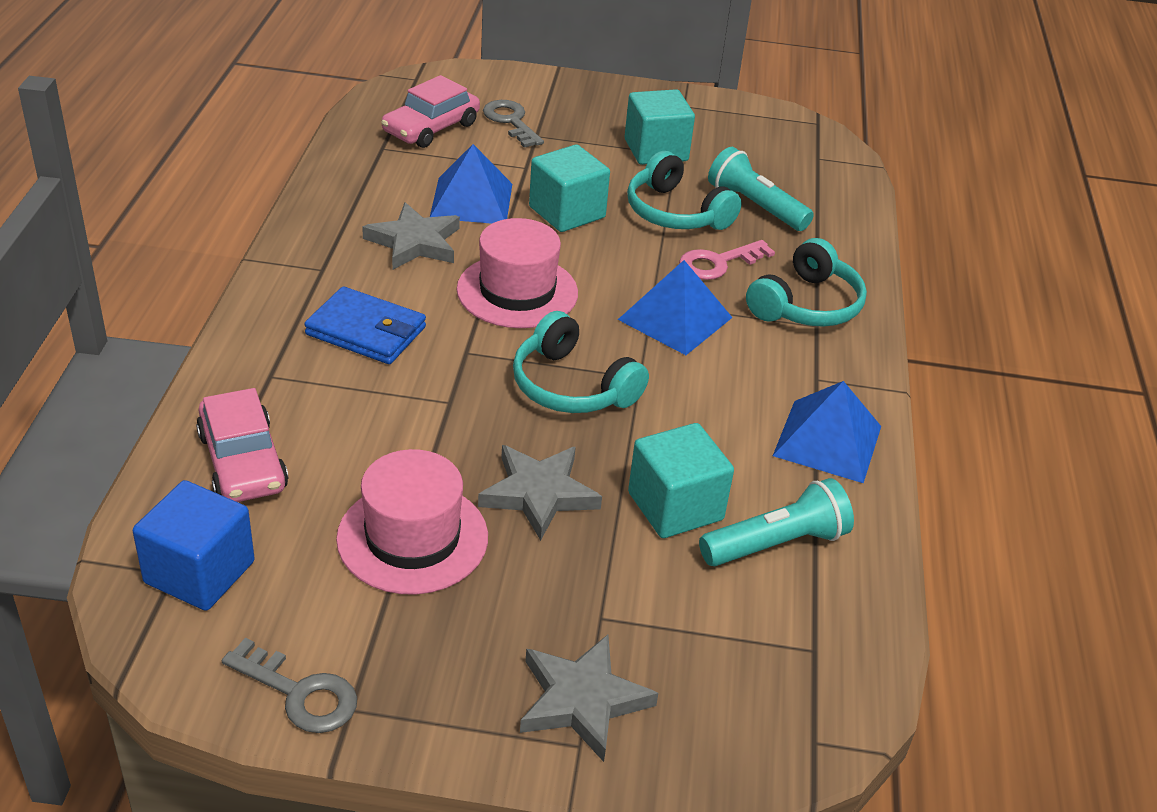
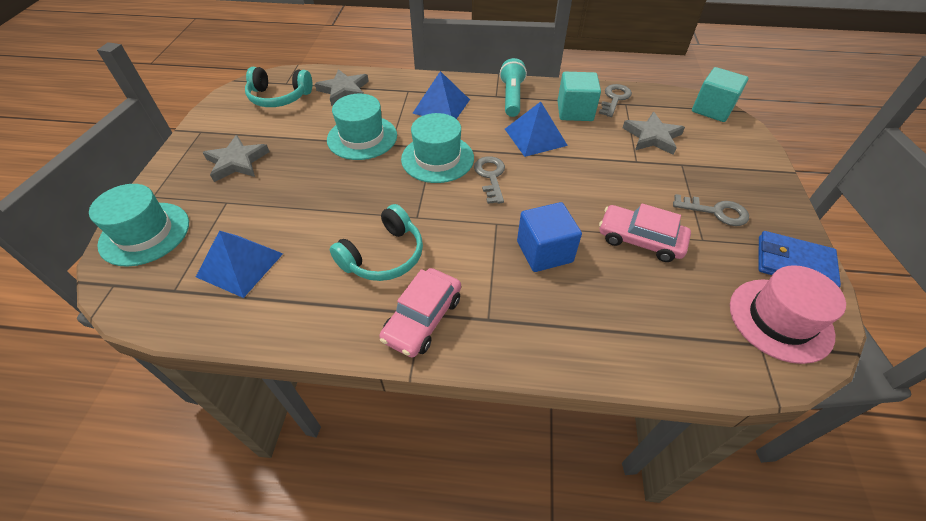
grey key: [222,638,357,733] [483,100,544,148] = 2 -> [474,156,505,204] [599,84,632,117] [673,194,749,226] = 3
pink hat: [336,449,488,595] [457,218,578,328] = 2 -> [730,265,846,364] = 1
pink key: [679,240,775,280] = 1 -> none = 0
turquoise cube: [529,145,610,232] [625,89,695,165] [628,423,734,538] = 3 -> [557,72,601,121] [692,67,749,122] = 2
turquoise flashlight: [699,478,854,566] [708,147,814,231] = 2 -> [500,58,527,117] = 1
turquoise hat: none = 0 -> [89,184,189,267] [327,94,397,160] [401,113,474,183] = 3
turquoise headphones: [513,311,649,413] [627,151,742,230] [746,238,867,327] = 3 -> [245,67,312,107] [330,204,423,281] = 2

